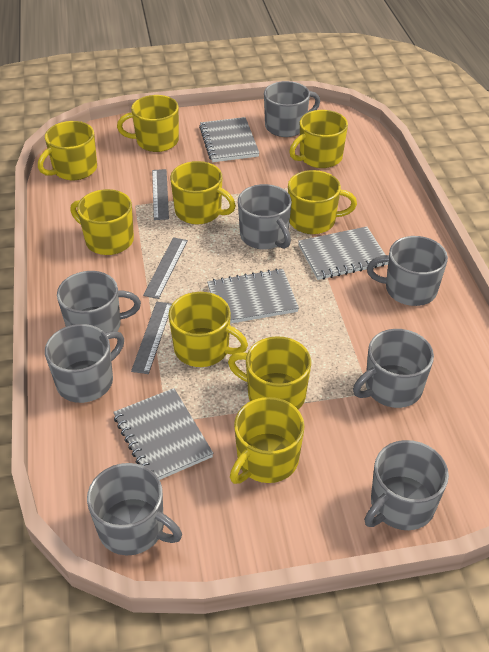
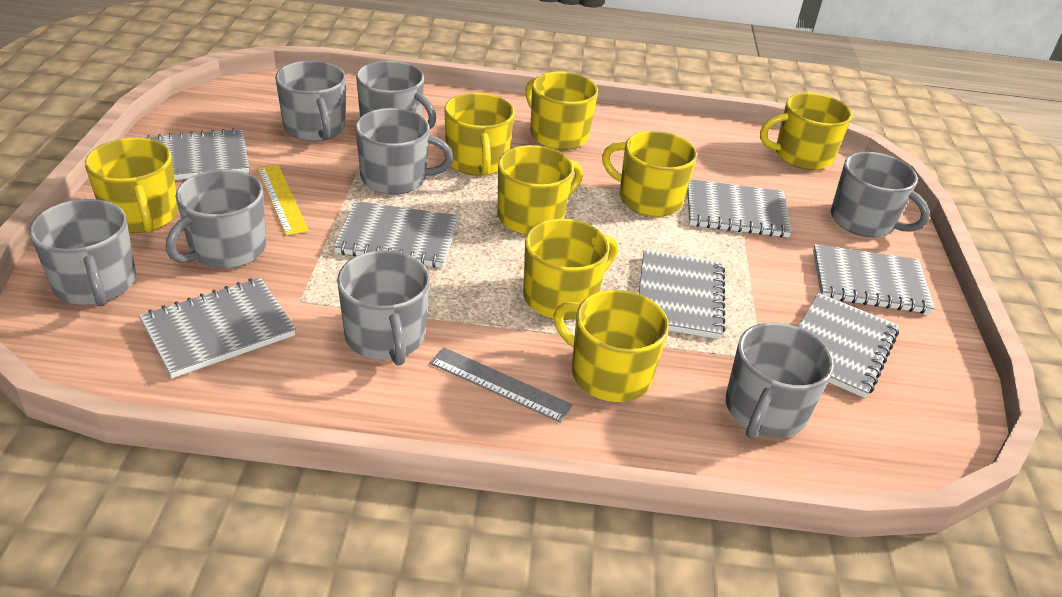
grey notebook: [113,388,213,480] [199,117,259,162] [207,268,299,324] [298,226,388,280] = 4 -> [139,278,296,378] [143,128,249,180] [333,201,459,268] [639,250,726,339] [687,179,792,237] [798,293,899,398] [813,244,934,314] = 7
grey ruler: [131,302,172,374] [143,237,188,299] [152,169,169,220] = 3 -> [430,347,573,423] = 1
yellow mug: [38,121,97,180] [70,189,134,255] [117,95,179,152] [168,292,248,367] [170,161,236,224] [228,336,311,409] [230,397,305,484] [288,170,357,234] [289,110,348,168] = 9 -> [85,138,178,233] [445,93,515,176] [498,145,583,235] [523,219,618,320] [525,72,598,150] [554,290,669,402] [602,131,697,217] [760,93,852,170] = 8
yellow ruler: none = 0 -> [258,165,309,236] = 1

